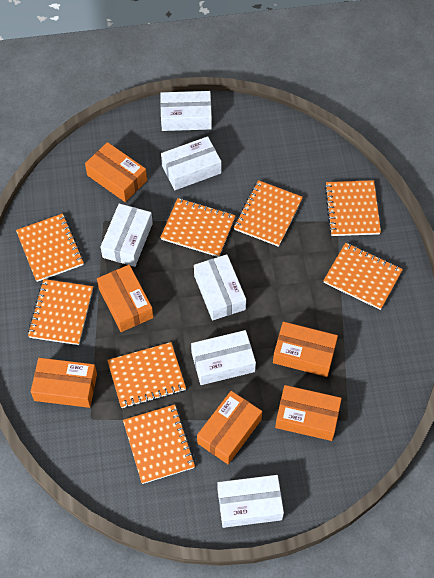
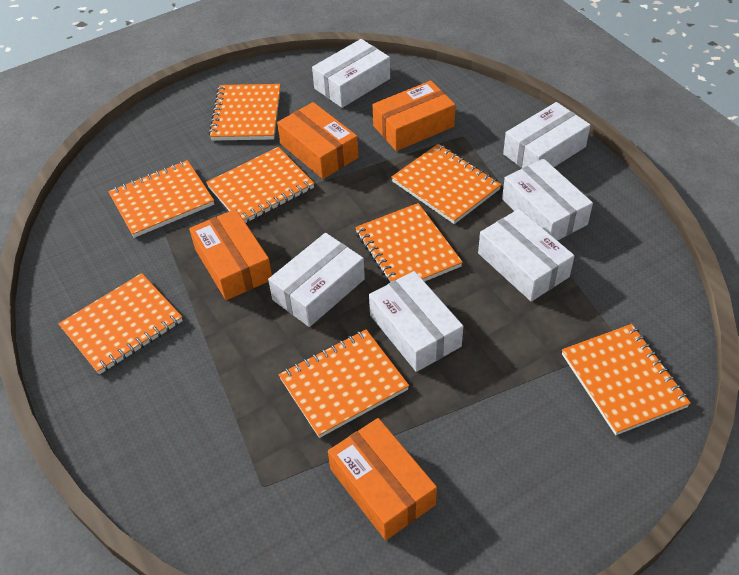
orange box: [31,358,97,408] [85,142,147,202] [97,265,153,332] [197,391,262,464] [273,322,338,377] [275,385,342,441] = 6 -> [189,209,272,300] [277,102,359,179] [328,418,437,540] [373,81,456,151] = 4

